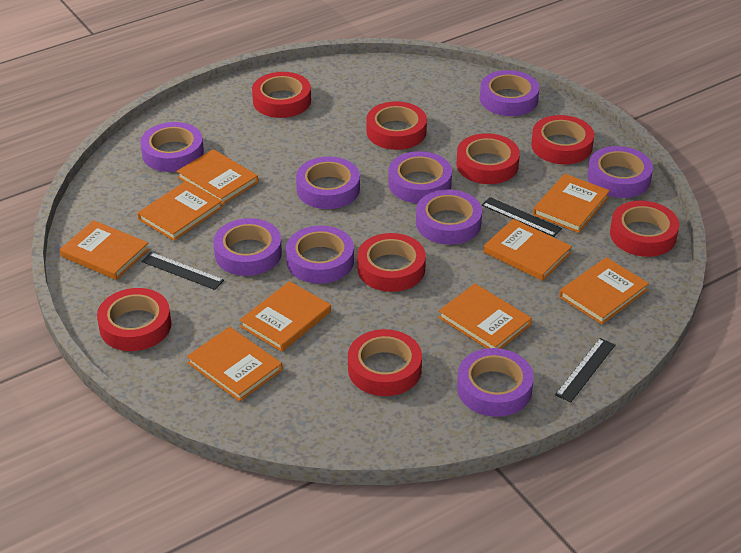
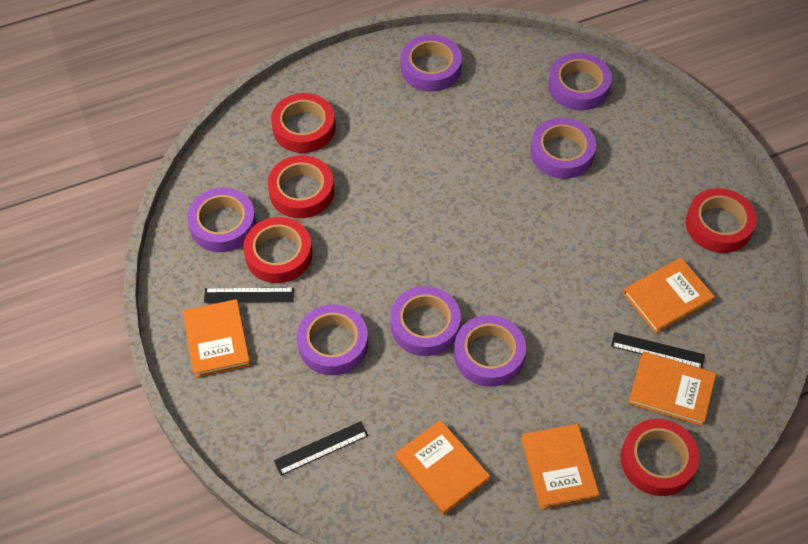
orange book: [60,220,149,280] [137,181,223,241] [177,149,258,205] [187,327,282,402] [240,281,331,352] [438,284,532,349] [484,219,572,281] [533,174,610,233] [559,257,649,324] = 9 -> [183,299,251,378] [395,420,490,515] [521,424,600,510] [623,258,715,333] [628,351,716,426] = 5
purple tape: [140,122,204,172] [213,218,282,276] [286,226,354,284] [296,157,360,209] [388,151,452,203] [416,189,482,245] [457,348,534,417] [480,70,539,116] [587,146,653,198] = 9 -> [187,188,256,252] [297,304,368,375] [390,286,461,356] [401,35,462,92] [454,315,526,387] [530,118,596,179] [548,53,612,110] = 7
red tape: [97,288,171,351] [252,72,311,118] [348,329,422,396] [357,233,426,292] [366,101,427,150] [456,133,520,184] [531,115,594,164] [610,201,679,257] = 8 -> [243,217,312,283] [268,155,334,218] [271,93,335,153] [621,419,699,496] [686,188,757,253] = 5

